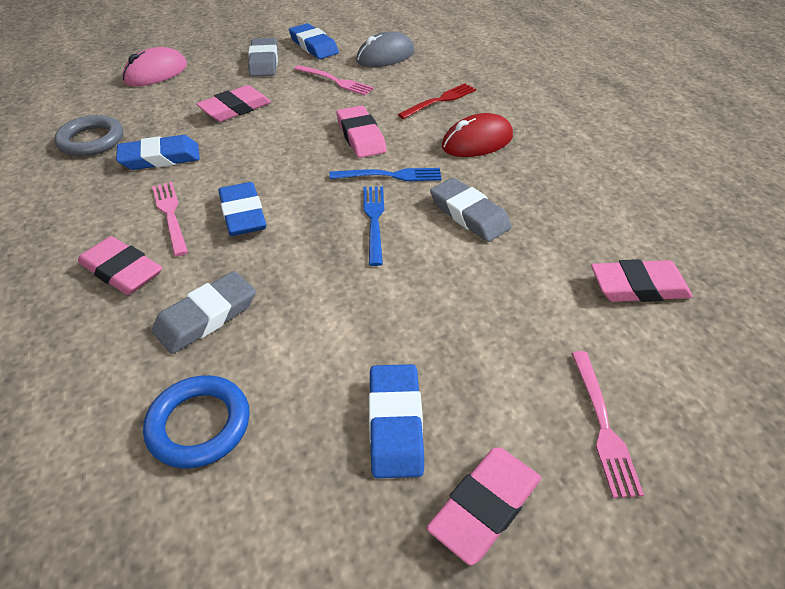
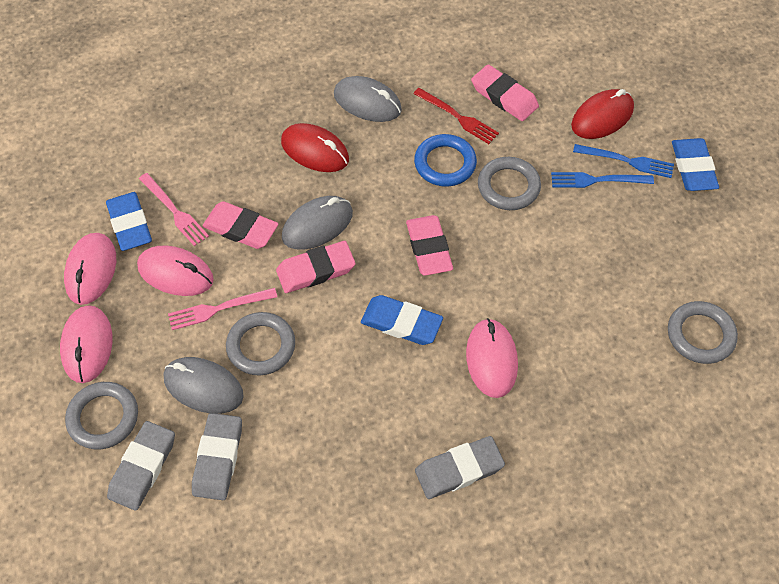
blue eraser: [116,135,200,170] [218,182,266,236] [289,23,339,59] [369,364,424,478] = 4 -> [106,192,152,251] [361,295,443,345] [672,138,719,191] = 3
grey mouse: [356,32,414,67] = 1 -> [164,357,244,414] [282,196,353,250] [334,76,402,122] = 3
grey ring: [54,115,123,156] = 1 -> [65,382,138,449] [226,312,295,376] [478,157,541,210] [668,301,738,364] = 4
pink eraser: [78,236,162,295] [196,85,271,122] [336,106,386,158] [427,447,541,565] [591,259,693,302] = 5 -> [202,201,278,249] [276,241,355,293] [406,215,453,276] [471,65,539,121] = 4
pink fork: [152,182,188,256] [294,65,374,95] [571,351,644,498] = 3 -> [139,173,209,246] [168,288,277,330] = 2
pink mouse: [122,47,187,86] = 1 -> [60,305,112,383] [64,233,116,305] [137,245,214,296] [466,318,518,398] = 4
red mouse: [442,113,513,157] = 1 -> [281,123,349,172] [571,89,634,139] = 2

